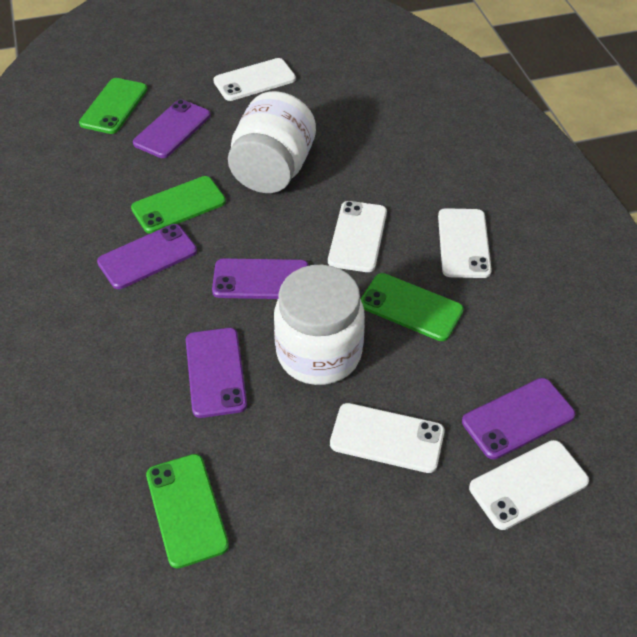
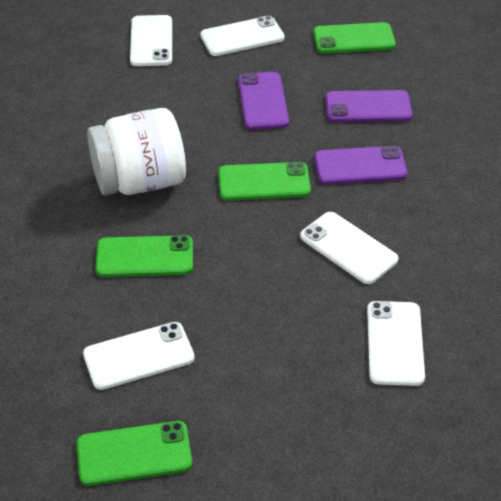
purple phone: [97,224,197,289] [133,99,210,158] [186,328,247,418] [212,258,308,299] [462,378,575,459] = 5 -> [238,72,289,130] [314,146,407,185] [325,90,412,122] = 3
white jar: [228,91,316,193] [274,265,365,385] = 2 -> [87,108,186,196] = 1

